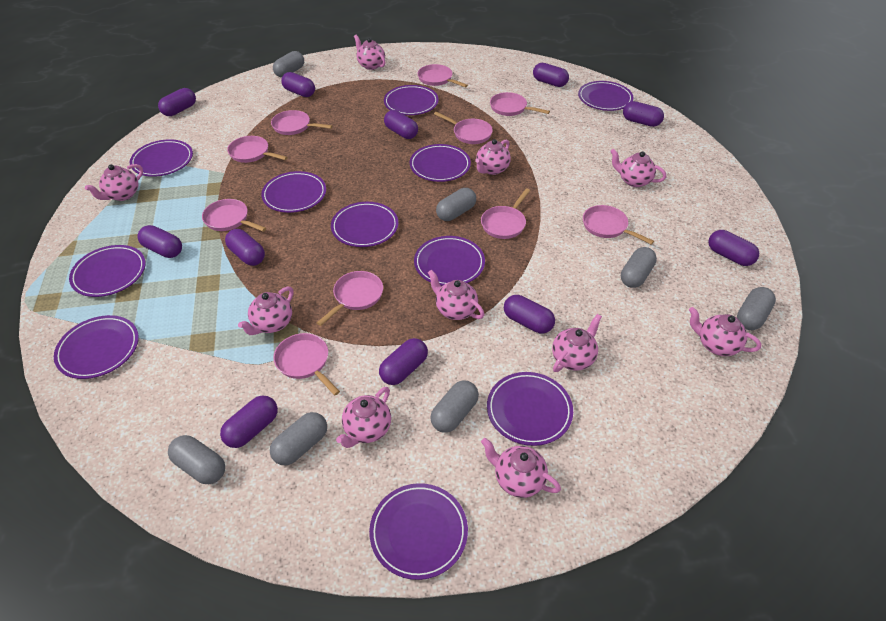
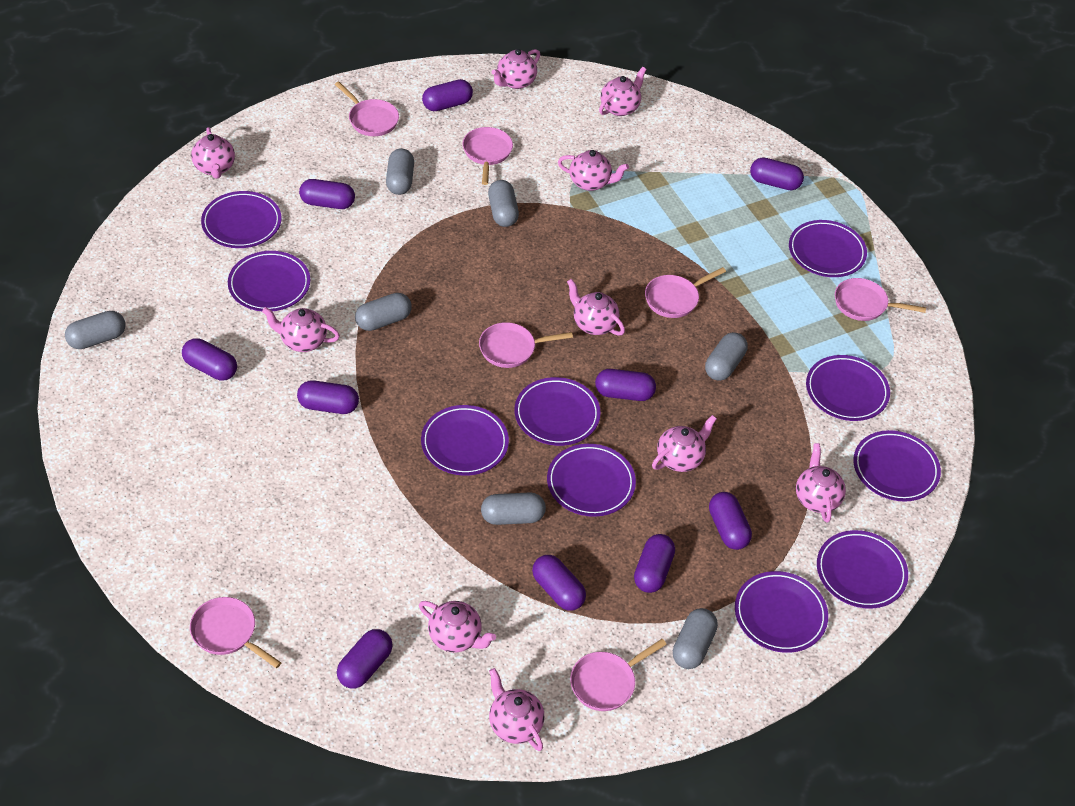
pink pan: [202,199,266,232] [227,136,288,163] [271,110,332,135] [273,333,340,395] [317,271,383,326] [417,64,468,87] [434,112,493,144] [481,188,530,239] [490,92,550,116] [583,205,654,245] = 10 -> [190,597,281,668] [335,82,399,136] [463,127,513,185] [479,322,573,368] [570,639,667,711] [645,267,726,318] [835,278,926,321] = 7
purple capsule: [137,225,182,258] [158,88,196,116] [220,396,278,448] [225,229,265,266] [281,72,315,97] [379,338,428,385] [384,110,418,139] [504,295,555,333] [533,63,569,87] [623,101,664,127] [708,230,759,266] = 11 -> [182,338,237,380] [297,380,359,414] [299,179,355,209] [337,629,393,688] [422,79,473,111] [532,555,586,611] [595,369,656,401] [634,534,675,593] [709,492,752,550] [750,157,804,190] = 10
purple plate: [54,315,139,379] [69,245,146,297] [130,139,193,177] [261,171,326,213] [331,202,398,247] [369,483,468,580] [384,85,439,115] [410,144,471,182] [414,236,485,286] [487,372,573,446] [578,81,633,111] = 11 -> [201,191,281,248] [228,251,310,311] [421,405,509,476] [514,377,601,446] [547,444,636,517] [735,571,828,653] [789,220,867,277] [806,355,890,421] [817,530,908,609] [853,430,941,502] = 10

